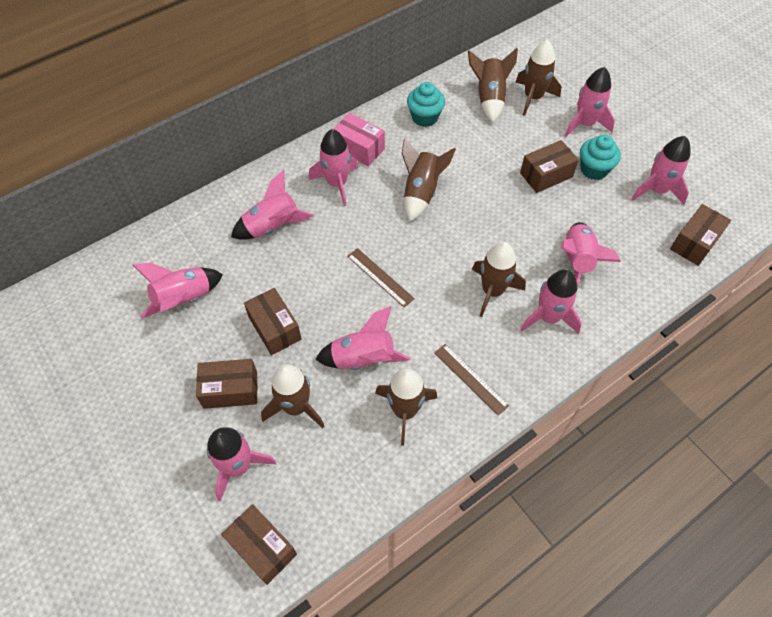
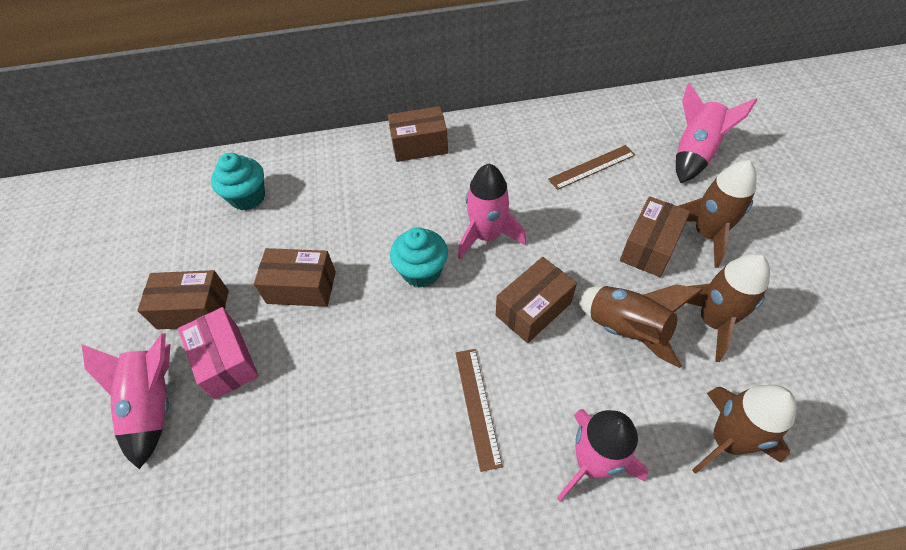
brown rocket: [261,364,324,428] [375,369,437,446] [402,138,456,222] [468,48,518,123] [472,242,526,317] [515,40,561,116] = 6 -> [575,284,702,368] [678,160,757,268] [687,254,770,362] [692,385,797,474] = 4
pink rocket: [133,262,223,319] [207,428,276,501] [231,170,314,240] [309,129,358,206] [315,306,410,370] [520,269,582,334] [561,222,621,286] [565,67,615,137] [632,136,690,204] = 9 -> [81,333,171,469] [458,164,526,259] [557,409,649,502] [676,82,757,183] = 4

